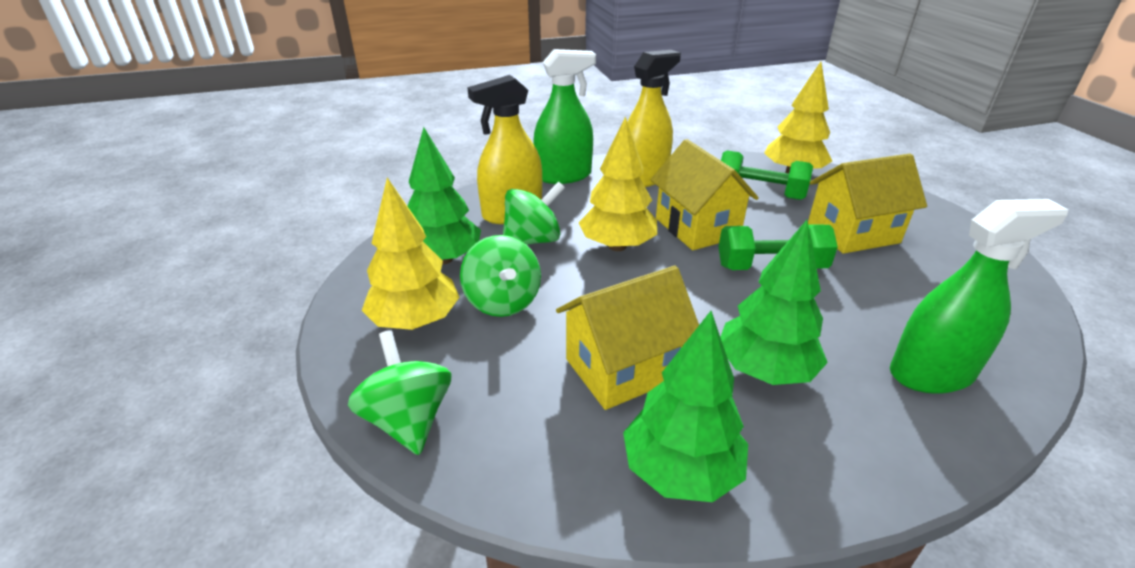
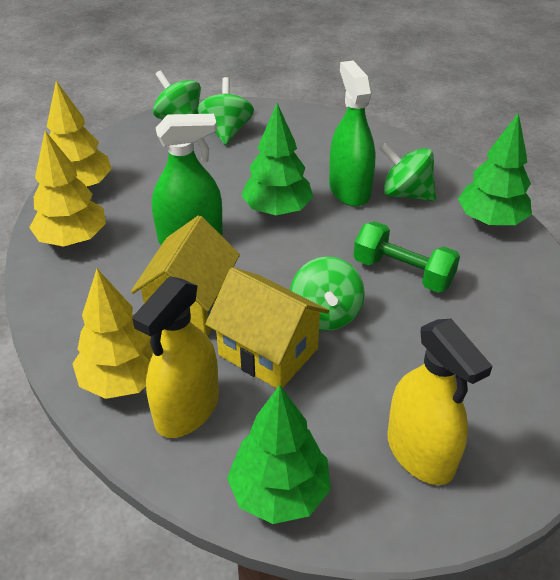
green dumbbell: [719,224,838,270] [721,150,813,200] = 2 -> [353,221,460,293] = 1
green spinning top: [348,330,452,455] [460,235,541,317] [503,182,565,245] = 3 -> [153,70,201,120] [198,77,254,145] [290,256,365,331] [379,143,436,201] = 4
yellow house: [556,266,699,410] [651,139,759,250] [808,154,927,254] = 3 -> [131,215,240,336] [205,267,329,388] = 2

